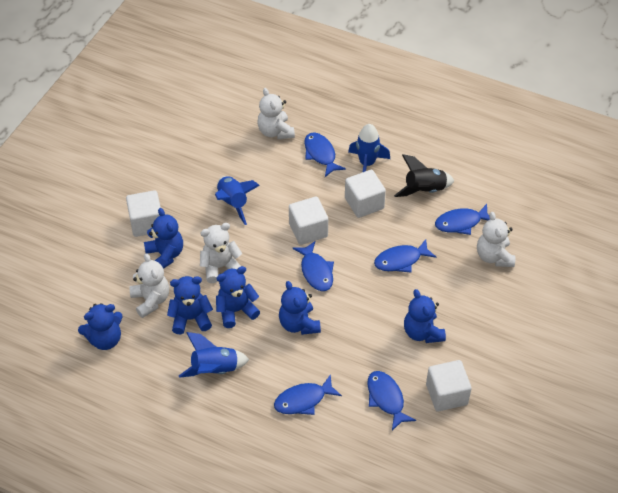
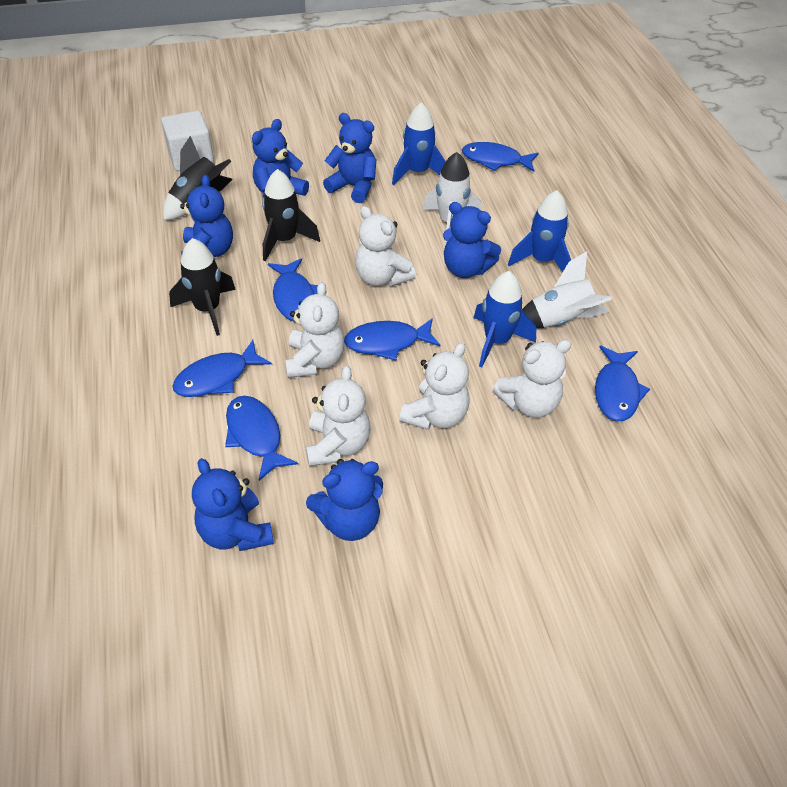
black rocket: [394,154,454,197] = 1 -> [163,136,233,220] [169,238,236,336] [262,169,320,261] = 3
white cube: [126,190,161,237] [289,197,328,245] [345,170,386,218] [426,360,472,412] = 4 -> [161,111,214,171] = 1
white rocket: none = 0 -> [423,152,482,245] [522,251,612,328] = 2
white teddy bear: [129,253,169,318] [200,223,243,283] [257,88,295,140] [477,212,515,267] = 4 -> [285,282,344,378] [306,365,371,466] [355,206,416,287] [399,342,470,430] [492,340,571,418] = 5

